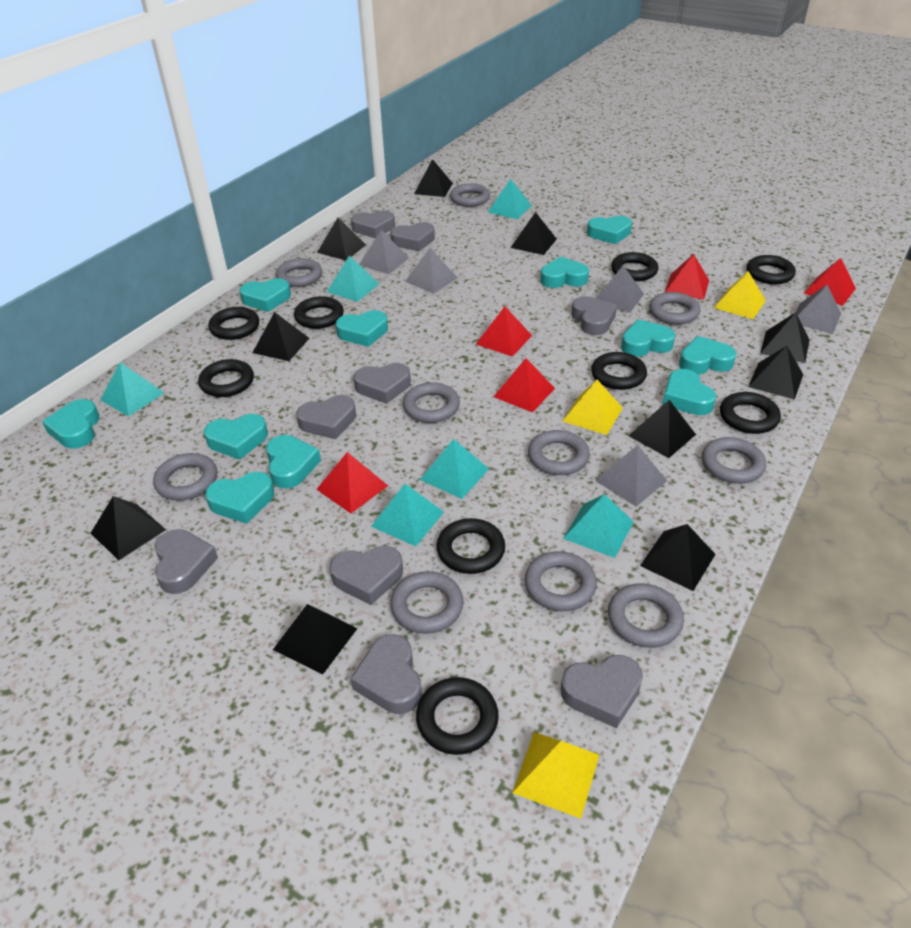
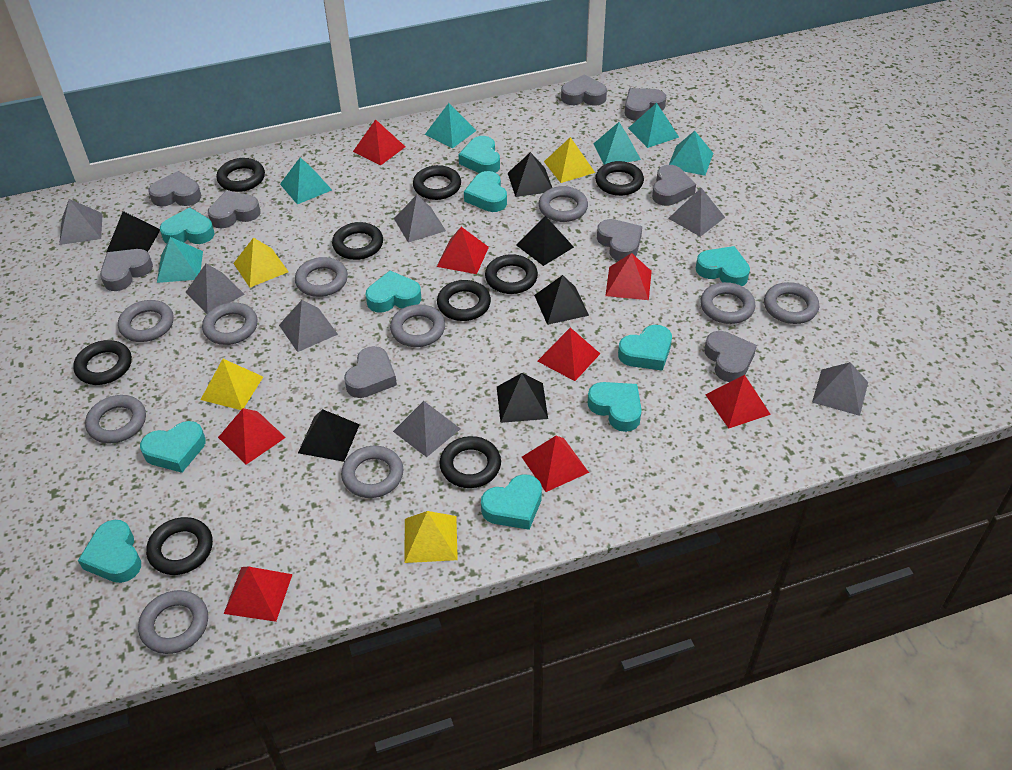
black pyramid: [91,496,166,560] [253,312,309,361] [273,604,358,675] [317,218,366,260] [414,159,453,197] [511,212,557,255] [628,400,696,458] [640,524,716,591] [748,346,803,399] [760,312,810,363] = 10 -> [107,211,160,252] [298,409,360,462] [497,373,548,423] [508,152,552,197] [516,216,574,266] [534,275,589,325] = 6
grey pyramid: [359,230,409,274] [405,248,458,294] [595,445,667,507] [596,266,644,313] [796,285,841,334] = 5 -> [59,199,103,245] [186,263,245,314] [279,300,338,352] [393,401,461,457] [394,195,446,243] [668,188,725,237] [812,362,868,416] = 7
red pyramid: [316,452,388,513] [476,307,532,357] [494,358,555,413] [665,254,709,300] [804,258,856,306] = 5 -> [218,408,286,465] [224,566,293,622] [353,119,405,165] [437,227,489,274] [522,436,589,492] [538,328,600,381] [605,253,652,300] [706,375,771,429] = 8
turquoise heart: [42,399,99,449] [204,414,268,460] [205,472,274,524] [239,278,291,312] [266,435,321,488] [336,310,388,347] [540,257,589,288] [587,216,632,244] [621,319,675,357] [662,369,716,415] [679,336,737,375] = 11 -> [78,520,141,583] [140,421,206,473] [160,208,215,244] [365,271,421,312] [458,136,500,173] [464,171,507,212] [481,474,542,530] [588,382,642,432] [618,325,672,371] [696,246,750,286] = 10
yellow pyramid: [512,732,599,819] [563,380,623,435] [714,271,766,319] = 3 -> [200,359,263,410] [233,238,289,287] [404,511,458,563] [544,137,595,183] = 4

